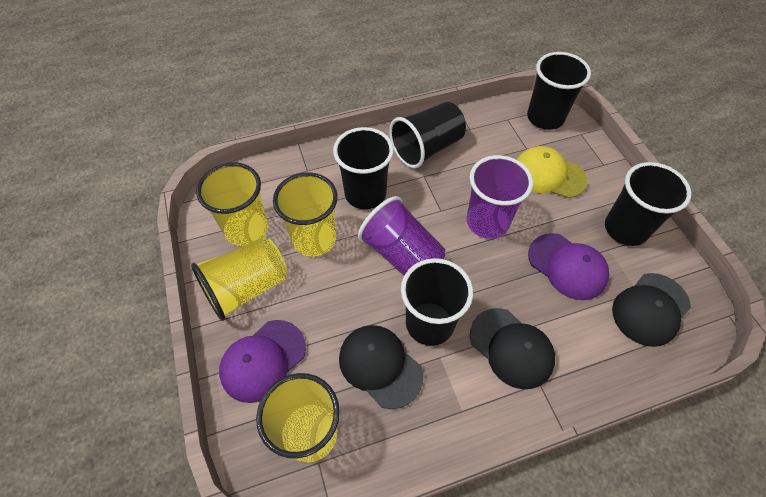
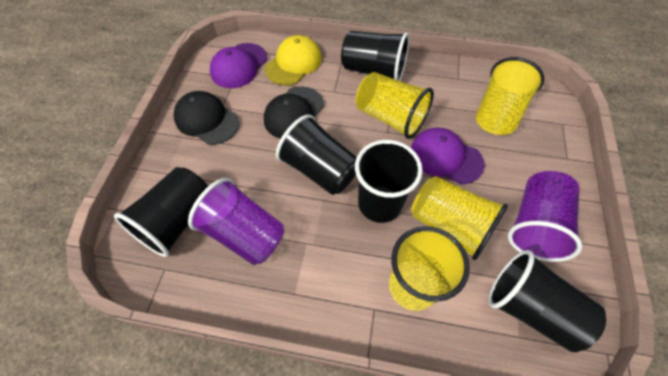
black cap: [339,325,424,409] [470,308,555,389] [612,273,691,347] = 3 -> [174,91,240,145] [264,86,324,139] = 2

